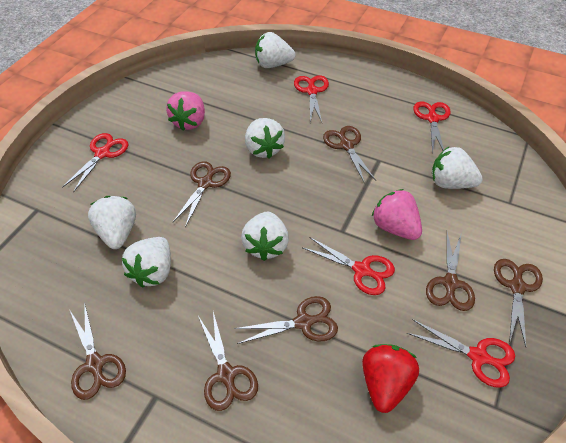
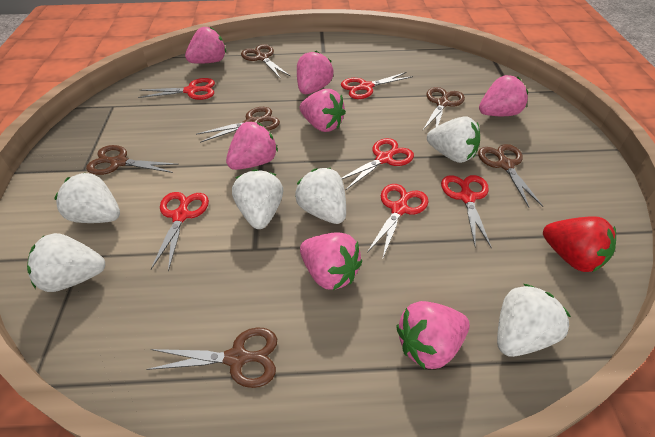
brown scissors: [69,302,126,400] [173,161,231,227] [198,312,258,411] [234,296,338,344] [323,126,376,184] [426,232,475,311] [494,259,543,347] = 7 -> [86,145,179,175] [146,327,277,388] [196,107,280,143] [241,44,290,78] [423,87,465,130] [478,144,543,208] = 6
pink strawberry: [166,92,205,131] [372,189,422,240] = 2 -> [185,27,226,64] [226,122,278,170] [297,51,334,94] [300,89,346,132] [300,232,362,290] [396,301,470,369] [479,75,528,116] = 7
red scissors: [62,133,128,193] [294,75,329,123] [302,237,395,295] [407,319,515,388] [413,101,451,154] = 5 -> [138,78,215,100] [151,192,209,271] [341,72,413,99] [341,138,414,190] [367,184,428,260] [441,175,492,249] = 6

